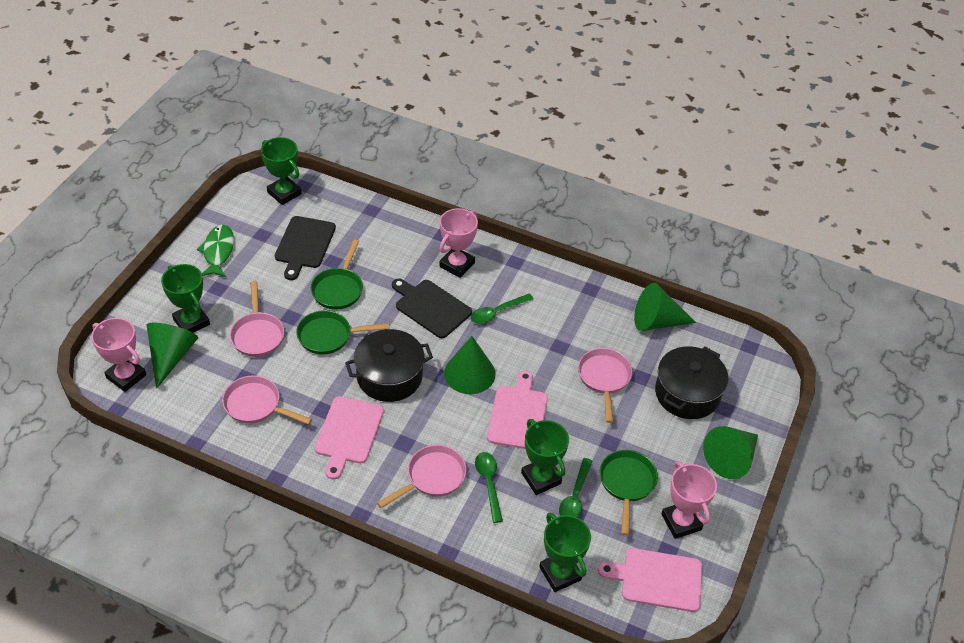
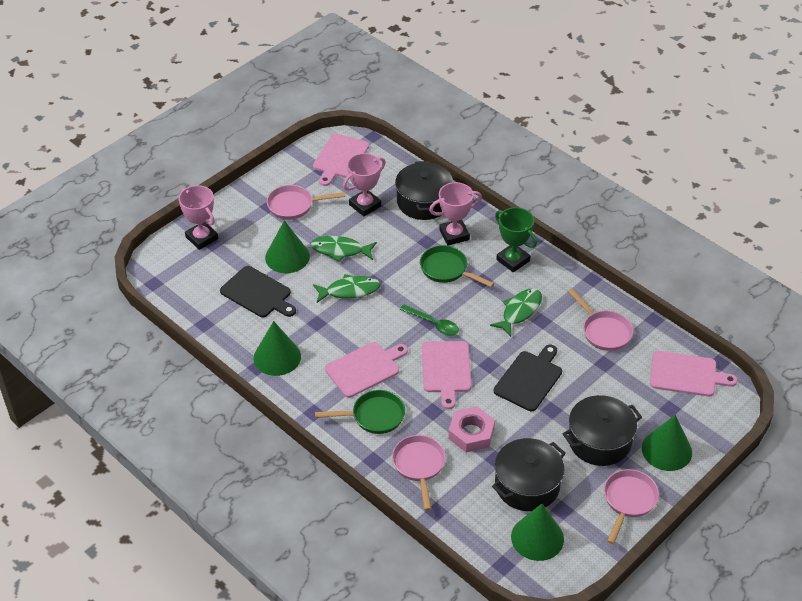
black pot: [345,329,433,402] [655,346,728,419] = 2 -> [395,161,453,220] [492,438,566,511] [563,395,642,466] = 3
green fish: [197,225,234,277] = 1 -> [311,236,377,262] [313,274,381,303] [490,288,542,337] = 3
green pan: [296,310,389,355] [311,239,363,310] [600,450,658,536] = 3 -> [315,390,405,434] [420,245,494,287] = 2
green spoon: [471,293,533,324] [475,452,503,523] [559,458,592,518] = 3 -> [399,304,459,335] = 1
green trophy: [161,264,210,333] [261,137,302,205] [521,419,569,495] [539,512,591,592] = 4 -> [495,207,537,272] = 1
pink cutting board: [315,396,384,480] [487,371,548,449] [598,548,702,612] = 3 -> [313,134,369,186] [325,342,408,398] [422,341,471,409] [650,351,738,397] = 4
pink nut: none = 0 -> [448,406,495,453] = 1

